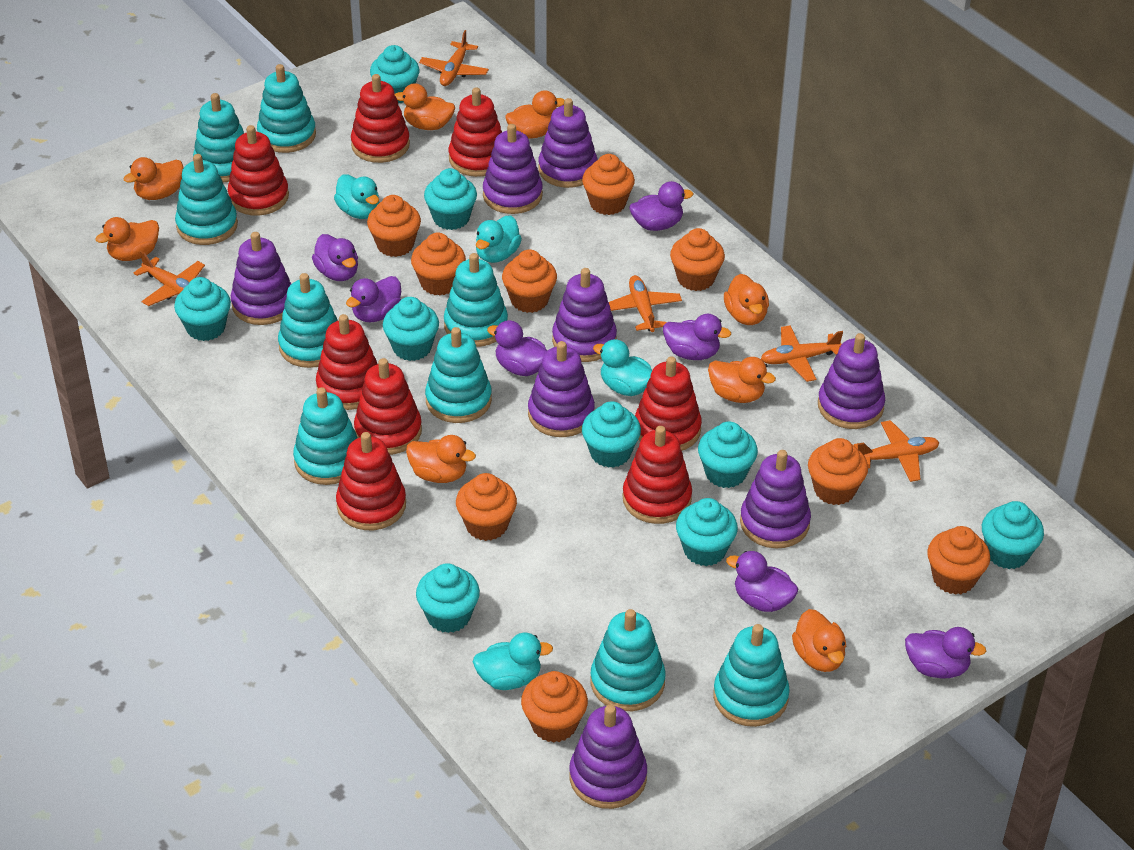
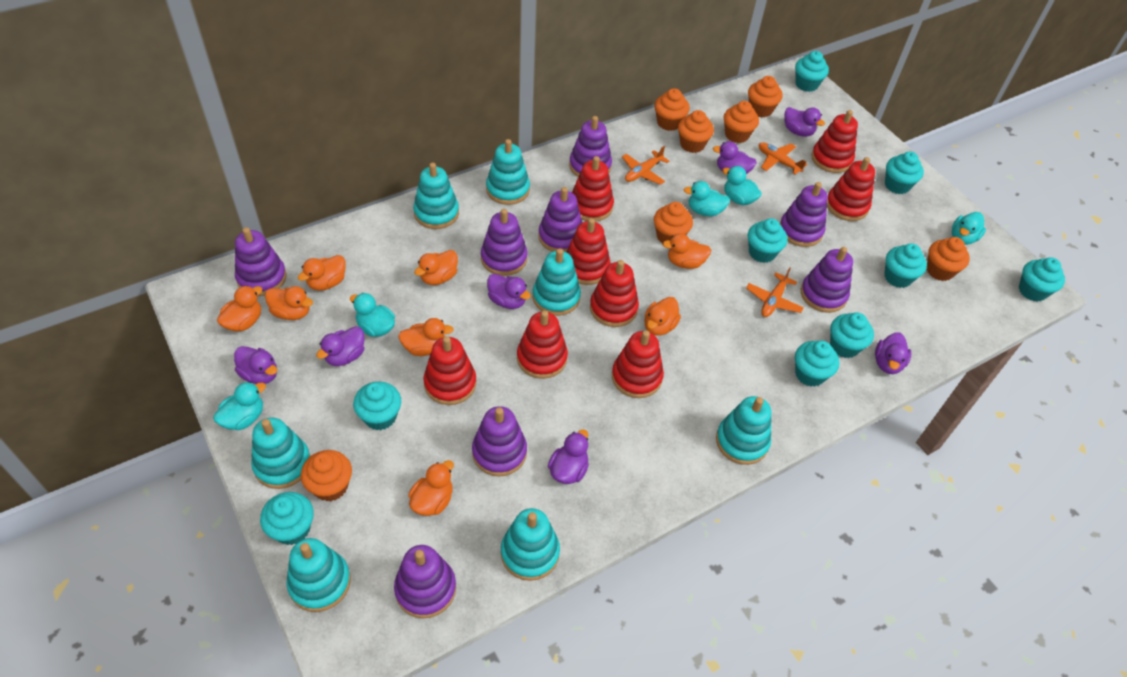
orange cupcake: [367,195,421,257] [411,233,466,296] [456,473,517,541] [502,249,557,313] [521,671,588,743] [582,154,635,215] [670,228,725,291] [808,438,868,505] [927,526,990,595] = 9 -> [301,450,352,501] [654,88,690,131] [654,202,693,243] [678,110,714,153] [724,101,759,143] [748,76,783,117] [927,237,970,281] = 7
orange plane: [133,251,205,306] [419,30,489,86] [609,275,682,332] [761,325,843,382] [854,420,940,482] = 5 -> [622,146,669,185] [746,267,804,317] [759,142,807,175] = 3
turquoise duck: [334,174,379,219] [473,633,553,690] [476,215,522,263] [593,339,652,396] = 4 -> [213,382,266,430] [350,293,395,337] [684,181,730,216] [722,166,762,205] [952,212,986,245] = 5
turquoise stacking toy: [175,154,238,245] [193,93,244,183] [257,64,316,153] [278,273,338,368] [293,387,358,485] [425,327,492,423] [444,253,508,347] [591,609,666,711] [713,624,790,727] = 9 -> [251,418,311,489] [286,538,351,612] [413,163,459,229] [486,139,530,205] [501,508,560,581] [533,248,581,316] [716,396,771,465] = 7

